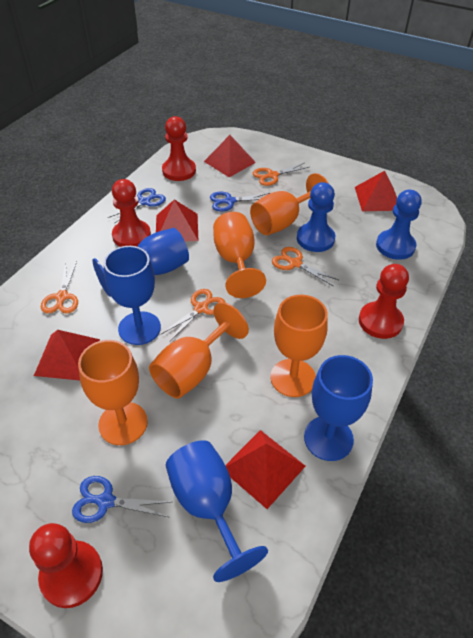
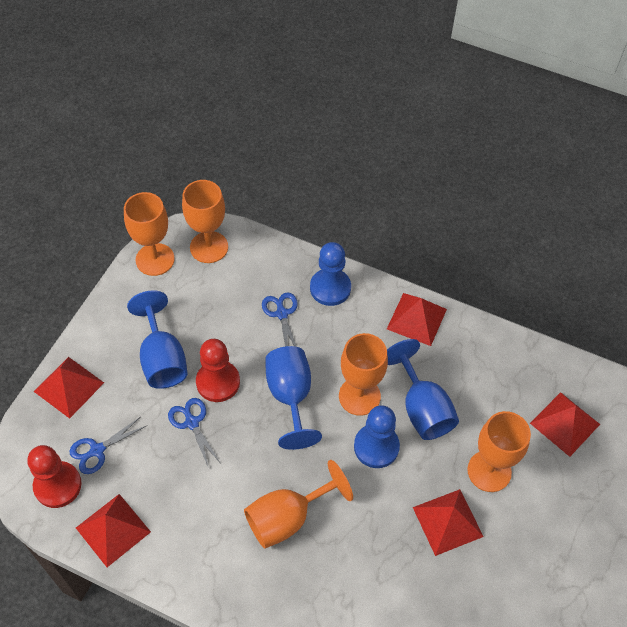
blue goblet: [92,228,189,297] [104,246,161,345] [166,440,268,582] [304,355,373,461] = 4 -> [127,290,188,389] [265,346,322,450] [387,339,459,440] = 3
orange scissors: [41,262,78,313] [161,289,226,341] [253,163,310,186] [272,247,339,286] = 4 -> none = 0
red pawn: [29,523,103,608] [112,179,151,247] [162,116,196,181] [359,264,409,339] = 4 -> [27,445,82,508] [196,339,240,402] = 2

